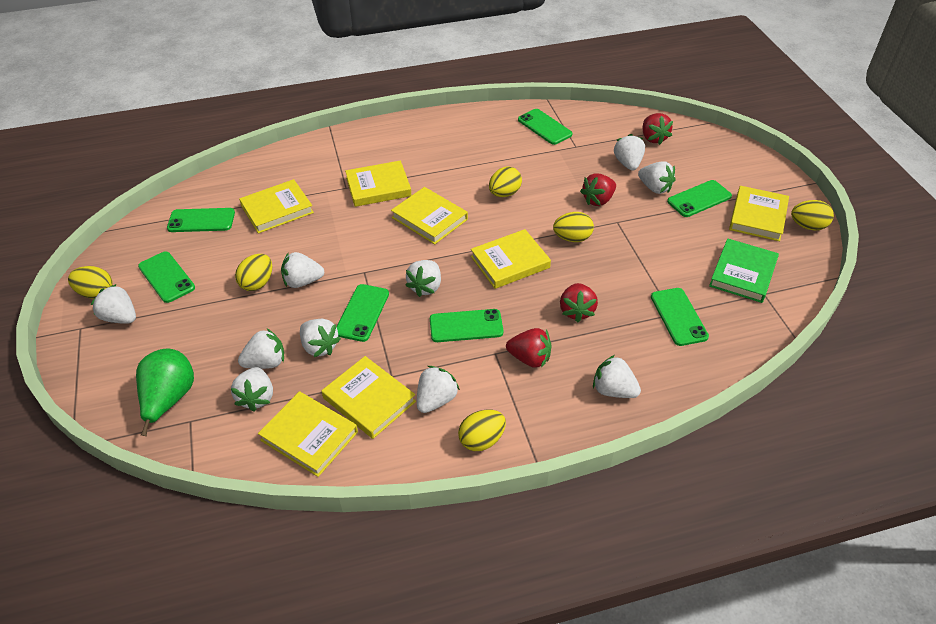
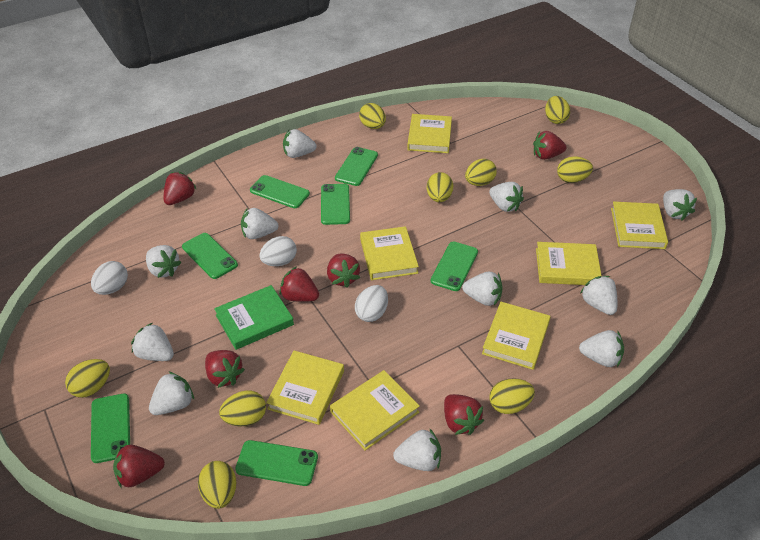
green pear: [136,349,194,436] = 1 -> none = 0
red strawberry: [506,328,552,368] [560,283,598,322] [580,173,616,206] [643,113,673,145] = 4 -> [113,445,165,487] [164,172,196,205] [205,350,245,388] [279,266,319,302] [327,253,360,288] [444,394,484,435] [533,131,567,160] = 7
white egg: none = 0 -> [91,261,128,295] [260,236,297,266] [355,285,388,322] = 3
white strawberry: [91,284,136,324] [230,367,273,412] [238,328,284,369] [281,252,324,288] [300,319,341,357] [405,260,441,297] [417,366,460,413] [593,355,641,398] [614,134,645,171] [638,161,676,194] = 10 -> [131,323,174,361] [146,245,182,278] [149,372,194,415] [241,208,278,239] [283,129,316,158] [393,428,441,471] [462,272,503,306] [489,182,524,212] [579,330,624,367] [580,276,617,315] [663,189,697,221] = 11
yellow egg: [68,266,113,299] [235,254,272,291] [458,409,506,451] [489,167,522,197] [553,212,594,242] [791,200,834,230] = 6 -> [65,359,110,398] [198,461,236,509] [219,391,266,426] [359,103,386,129] [427,172,453,202] [465,159,497,186] [489,378,535,414] [545,96,570,124] [557,156,593,183] = 9

